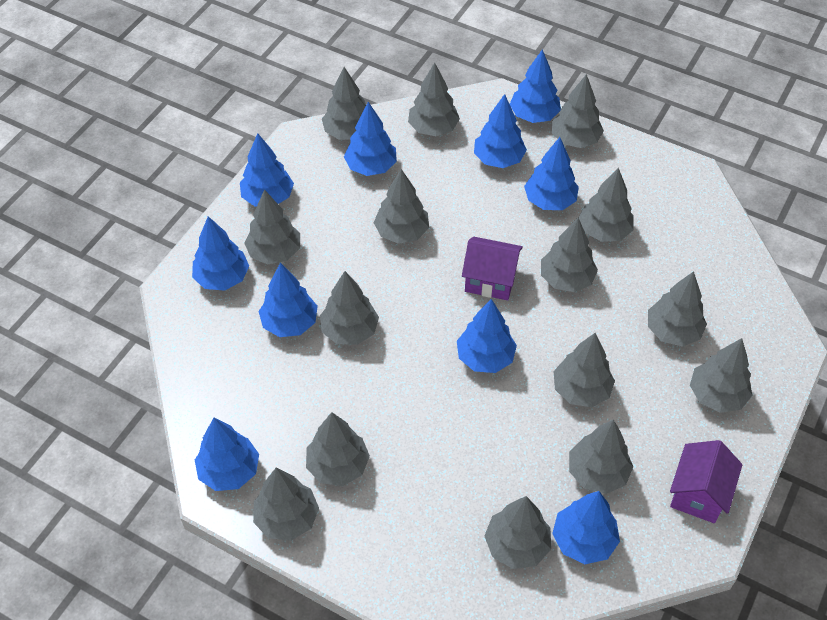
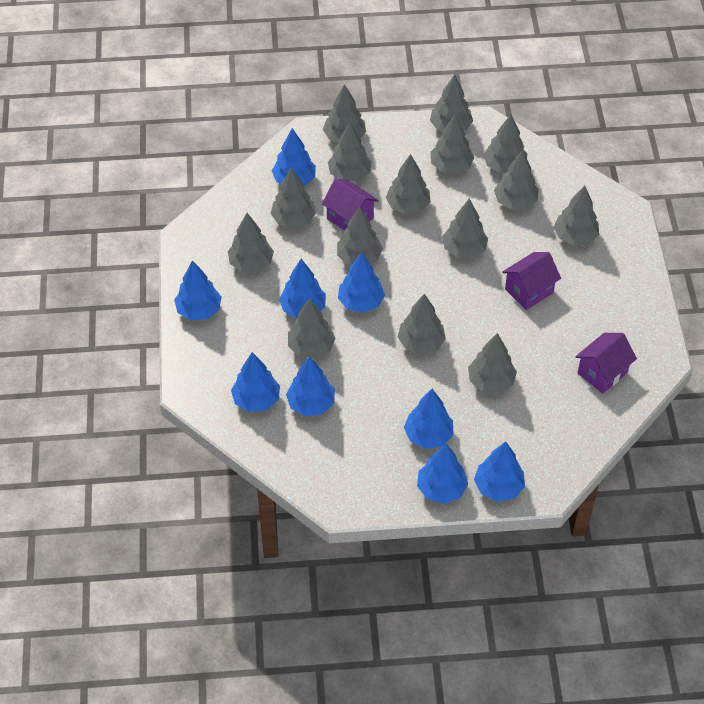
blue tree: [192,216,249,291] [195,418,259,491] [240,133,294,207] [259,263,318,337] [344,102,397,176] [457,299,517,373] [474,94,527,168] [510,49,561,123] [524,137,579,210] [552,491,620,564] = 10 -> [174,260,222,320] [231,352,280,412] [272,128,316,186] [279,259,326,318] [286,356,335,416] [338,252,385,313] [404,389,454,449] [417,443,468,504] [474,441,525,502] = 9
purple house: [462,237,523,300] [670,440,743,523] = 2 -> [322,178,379,231] [502,252,561,310] [575,333,637,394] = 3

